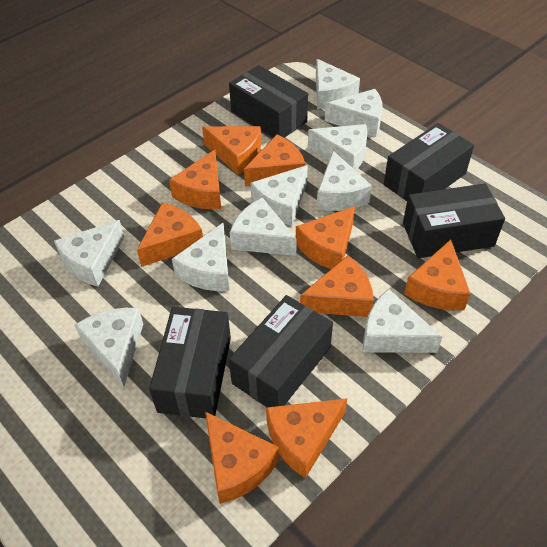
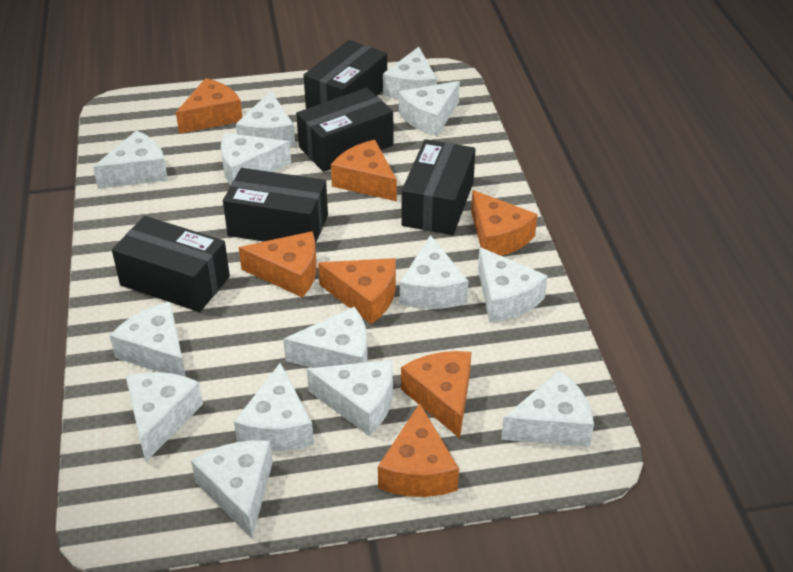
orange cheese: [137,202,203,267] [169,150,221,209] [202,126,261,175] [205,412,279,504] [244,134,305,186] [266,398,347,479] [296,206,355,269] [300,255,374,317] [404,239,471,310] = 9 -> [176,78,242,134] [239,231,317,298] [318,258,396,324] [331,140,397,201] [378,403,459,497] [401,351,471,438] [471,190,538,256] = 7
white cheese: [54,220,124,287] [75,308,143,387] [172,223,229,291] [230,197,297,256] [250,165,308,226] [308,124,367,171] [316,59,360,109] [317,151,372,211] [325,89,383,137] [363,289,442,353] = 10 -> [93,131,168,189] [109,302,186,377] [126,372,203,462] [191,440,273,538] [221,133,291,185] [234,363,314,451] [236,91,295,147] [283,307,368,368] [307,360,393,436] [383,47,437,99] [399,81,460,136] [400,235,469,309] [478,247,548,322] [501,370,594,447] = 14

